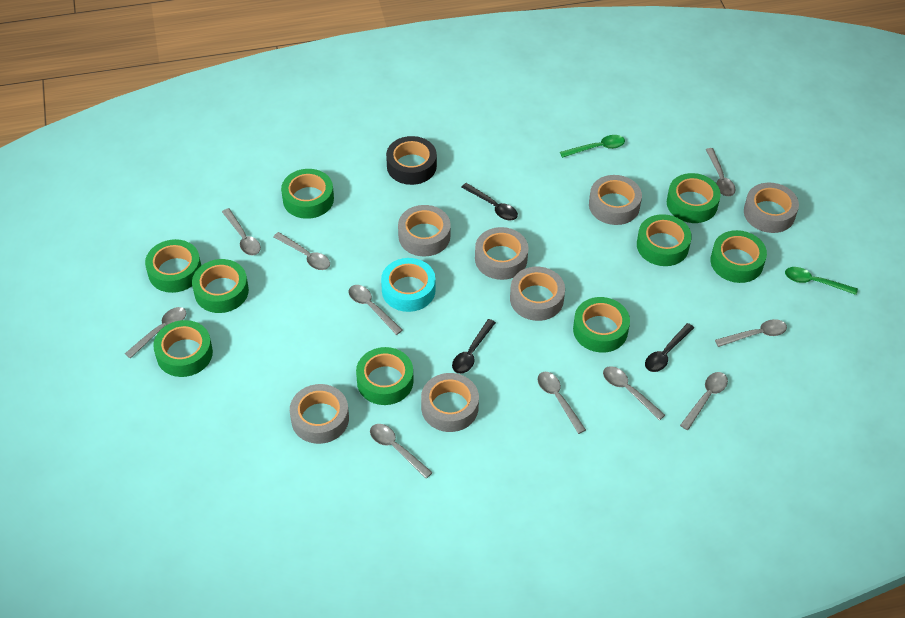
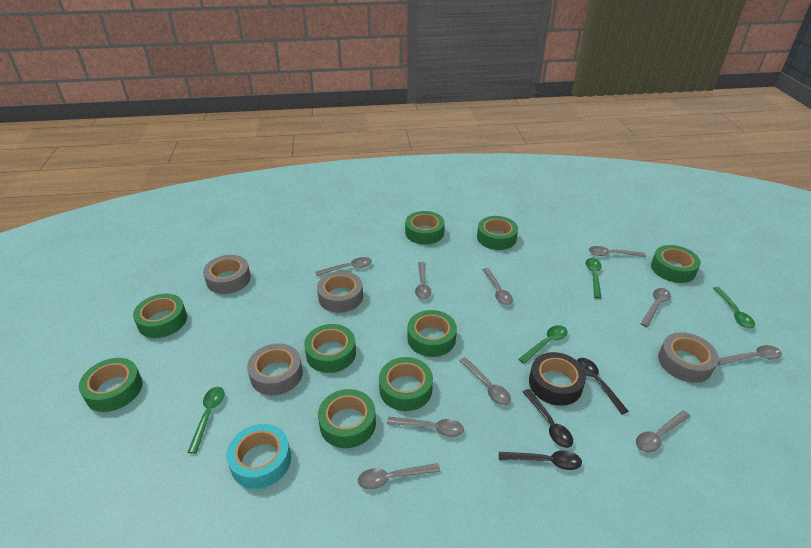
green spoon: [560,135,625,158] [785,267,858,295] = 2 -> [187,387,225,454] [518,325,568,364] [586,258,602,299] [713,287,755,328] = 4
grey tape: [290,384,349,444] [398,205,451,256] [421,373,479,432] [475,227,528,280] [510,267,565,321] [589,175,642,225] [744,183,799,233] = 7 -> [203,255,251,294] [247,343,303,395] [317,271,363,313] [658,332,719,383] = 4

